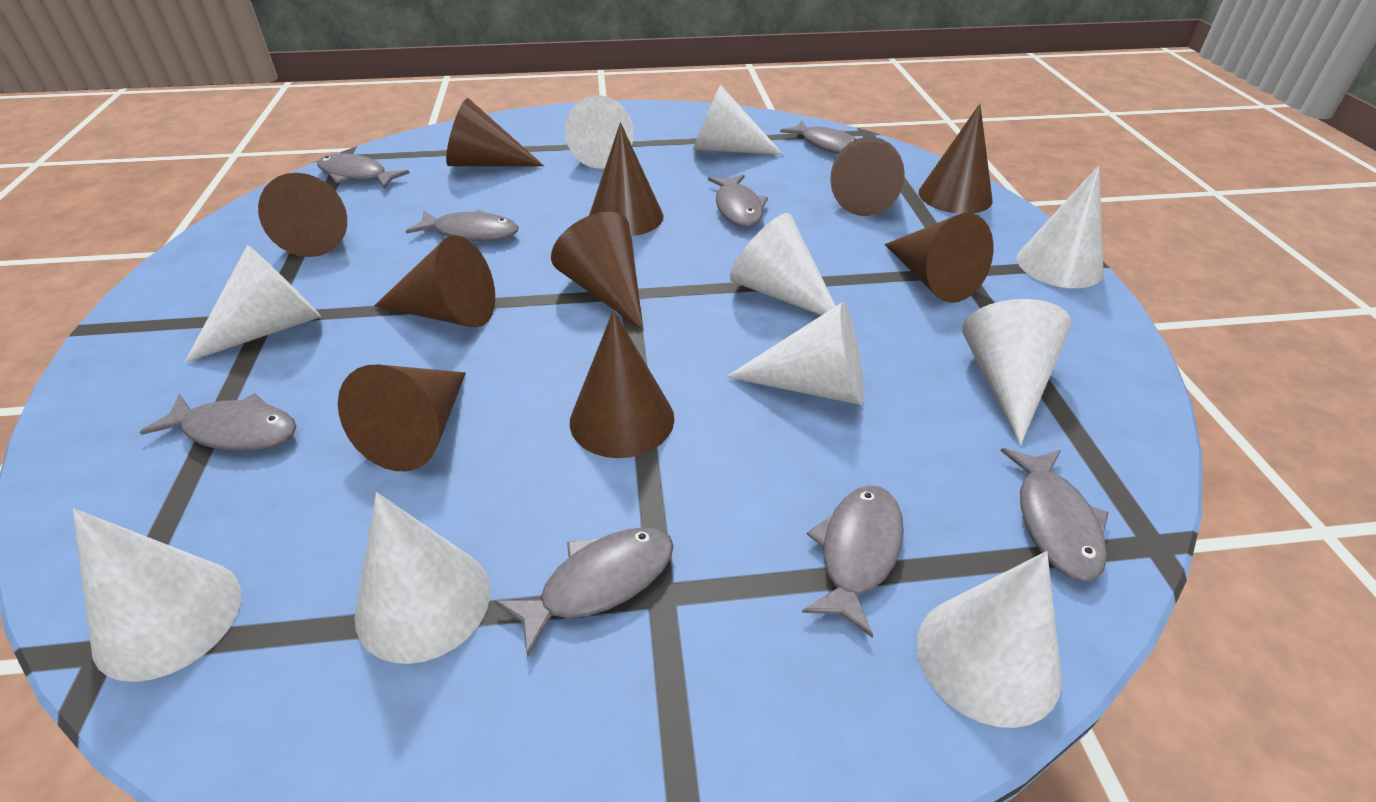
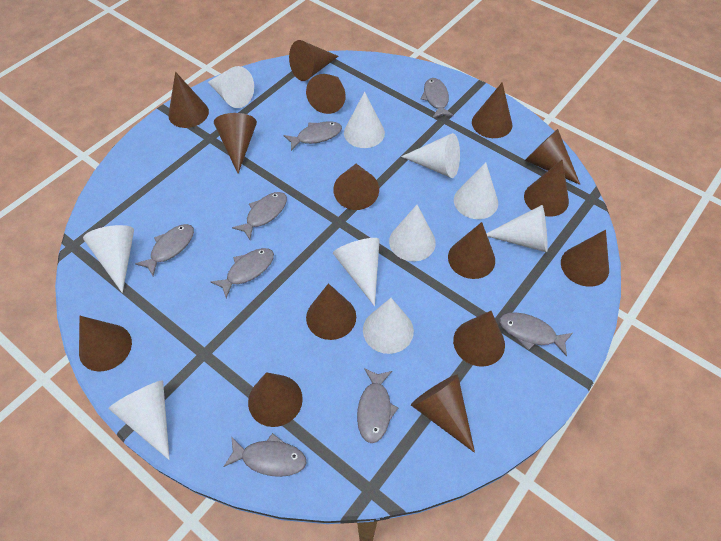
brown cone: [258,173,347,257] [338,364,466,471] [374,235,495,327] [446,98,544,166] [551,212,643,330] [570,310,674,458] [589,122,663,236] [830,137,905,216] [884,213,993,303] [919,104,993,214] = 10 -> [79,316,132,371] [168,72,209,128] [214,113,257,173] [248,372,303,427] [289,40,338,81] [306,74,346,114] [306,283,356,340] [333,164,379,210] [411,375,475,453] [448,222,495,279] [453,311,505,367] [472,82,512,138] [524,129,580,185] [524,160,569,217] [561,230,609,287] = 15

